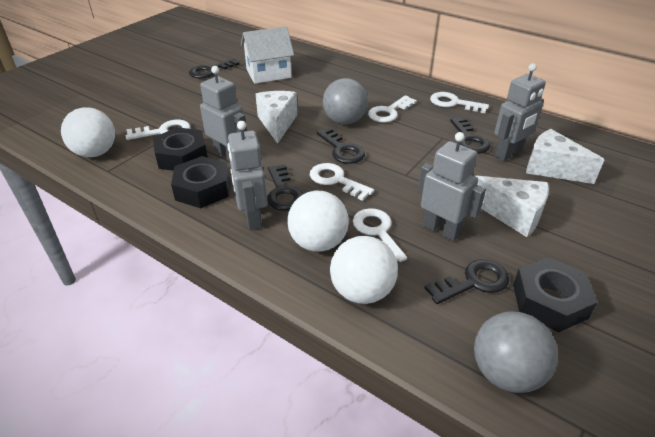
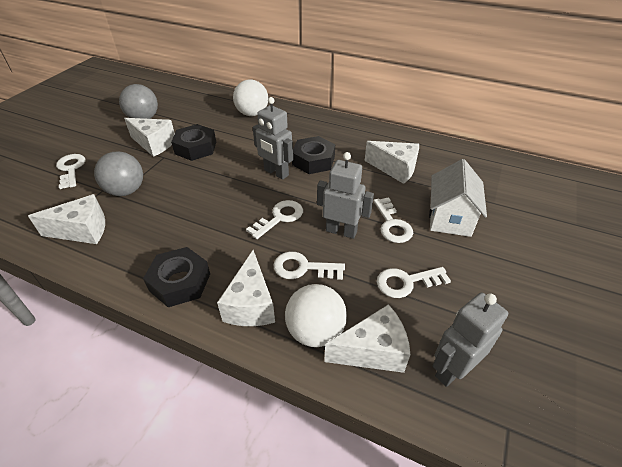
black key: [189,58,239,79] [267,164,303,211] [317,127,365,164] [425,259,509,304] [450,118,490,154] = 5 -> none = 0
grey robot: [200,66,247,162] [227,121,268,230] [418,132,486,241] [494,63,546,161] = 4 -> [253,97,293,180] [317,152,374,239] [433,293,508,387] = 3
white ball: [61,107,115,157] [287,191,349,252] [330,236,398,304] = 3 -> [233,79,268,116] [285,284,347,347] = 2
white cheese: [255,91,297,144] [475,176,549,237] [526,129,605,184] = 3 -> [28,194,105,244] [124,118,175,157] [217,250,275,326] [324,304,410,373] [365,141,419,184] = 5

